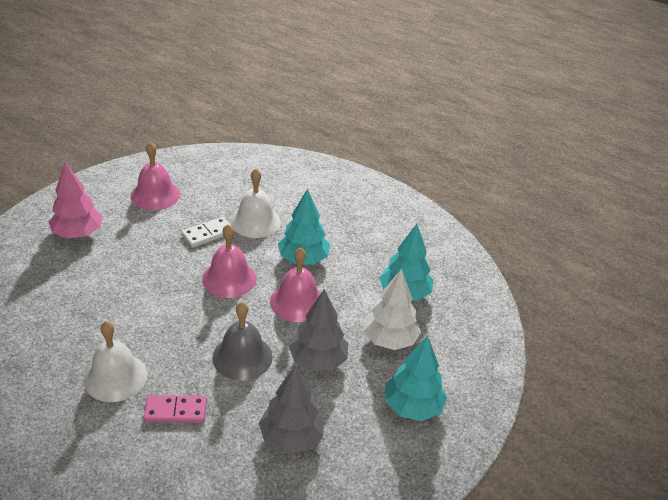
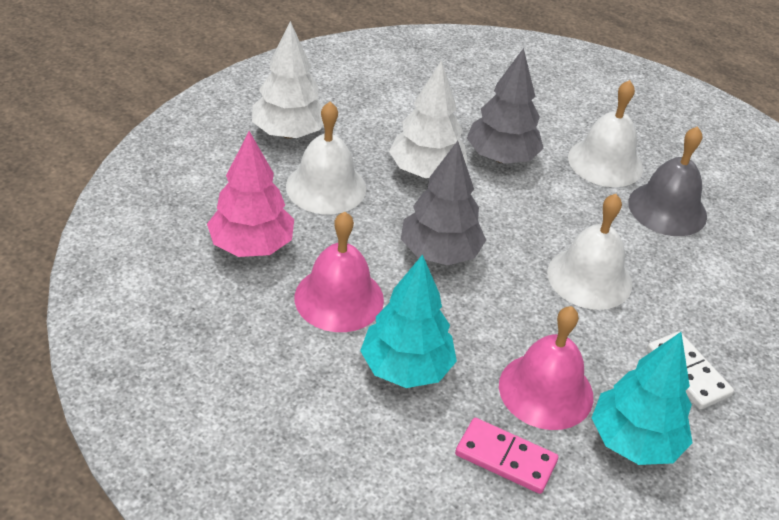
pink bell: [131,142,180,210] [202,224,257,298] [270,247,321,322] = 3 -> [295,212,384,332] [499,306,593,430] = 2
turquoise tree: [278,189,330,264] [380,224,434,301] [385,336,447,421] = 3 -> [360,254,457,388] [592,332,692,465] = 2
white bell: [83,321,147,402] [231,169,281,238] = 2 -> [286,102,366,214] [547,194,632,310] [568,80,643,187] = 3
white tree: [363,269,421,350] = 1 -> [252,21,323,139] [389,60,468,178] = 2

